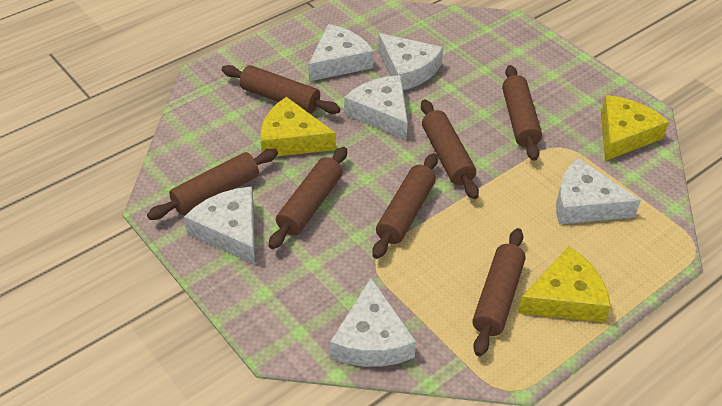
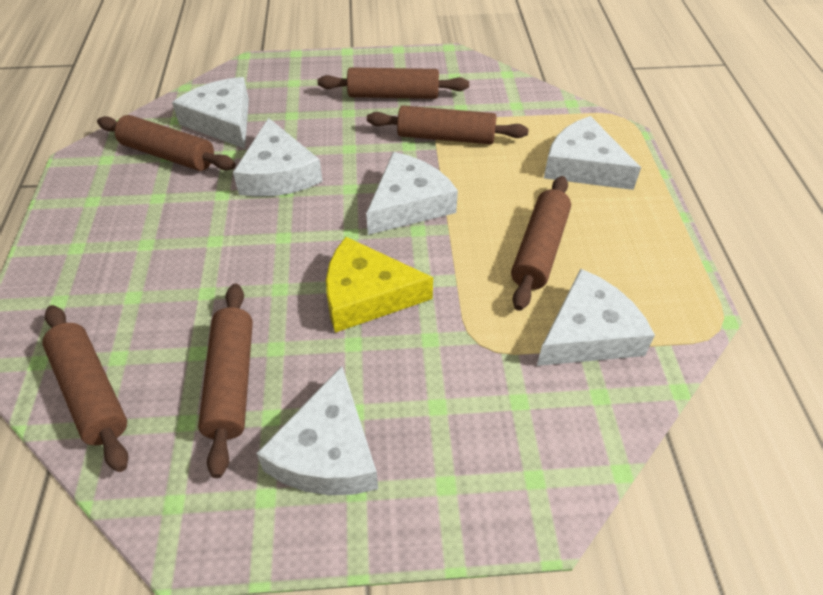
brown rolling pin: [147,149,278,220] [222,65,340,114] [269,147,347,249] [372,153,438,259] [421,100,479,199] [472,228,526,356] [502,65,542,161] = 7 -> [42,305,129,472] [97,115,236,171] [198,284,253,478] [318,67,469,99] [367,105,529,144] [511,176,571,311] = 6
yellow cheese: [261,97,336,157] [518,246,611,323] [601,95,669,161] = 3 -> [326,237,433,333] = 1

